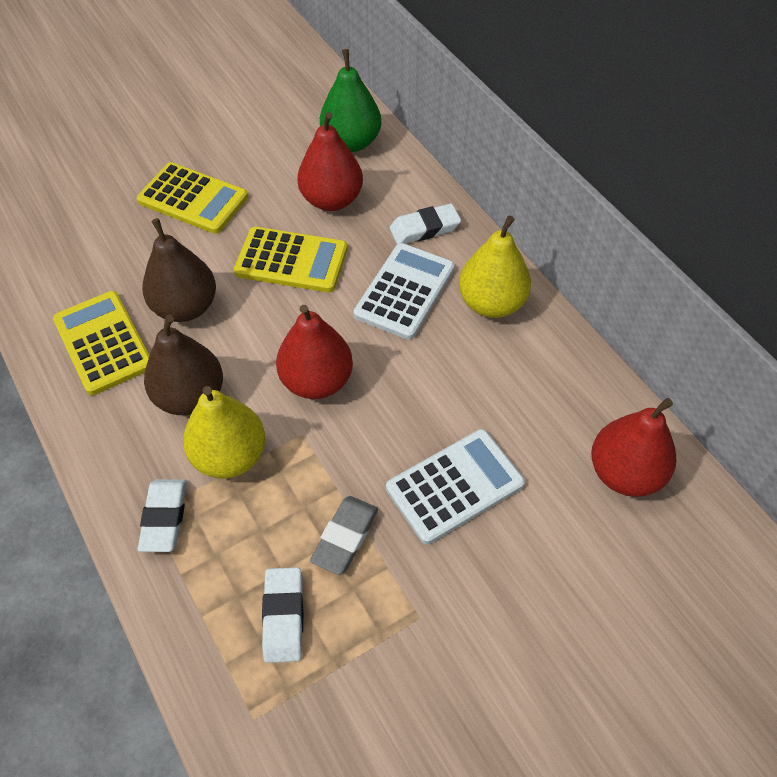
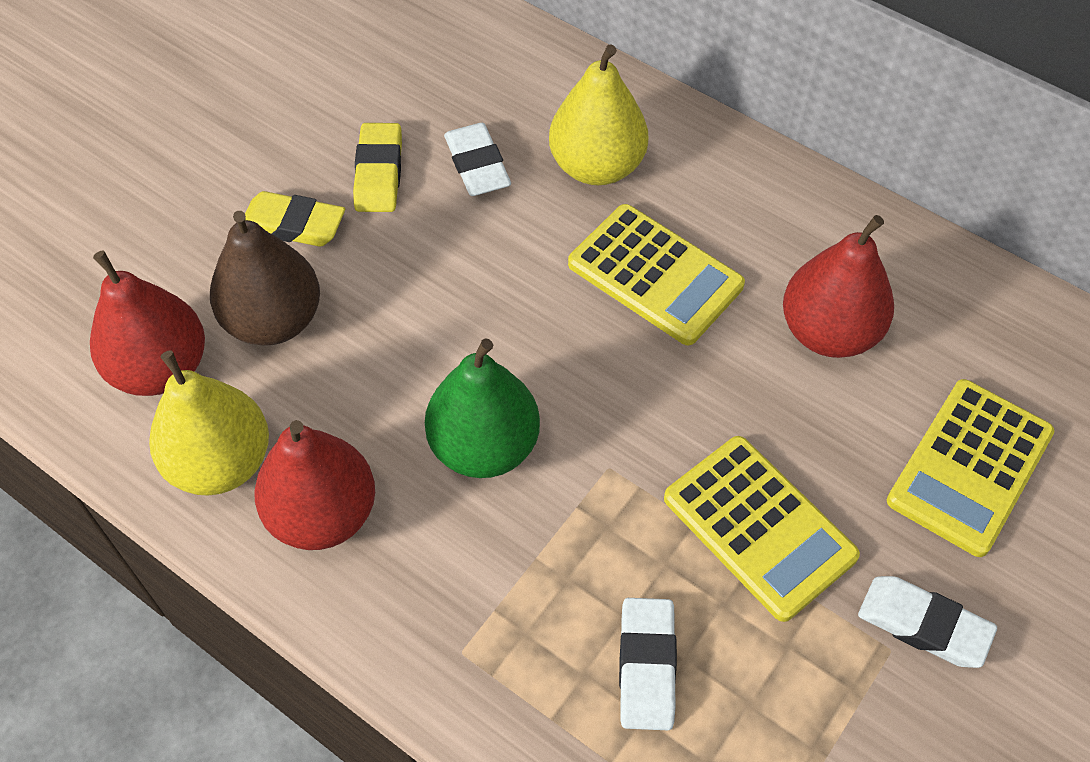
brown pear: [142,218,216,322] [144,315,223,415] = 2 -> [210,211,320,346] = 1
grey eraser: [310,496,378,575] = 1 -> none = 0
white calculator: [354,243,455,340] [386,429,525,544] = 2 -> none = 0
yellow eraser: none = 0 -> [245,191,345,246] [353,123,402,212] = 2

